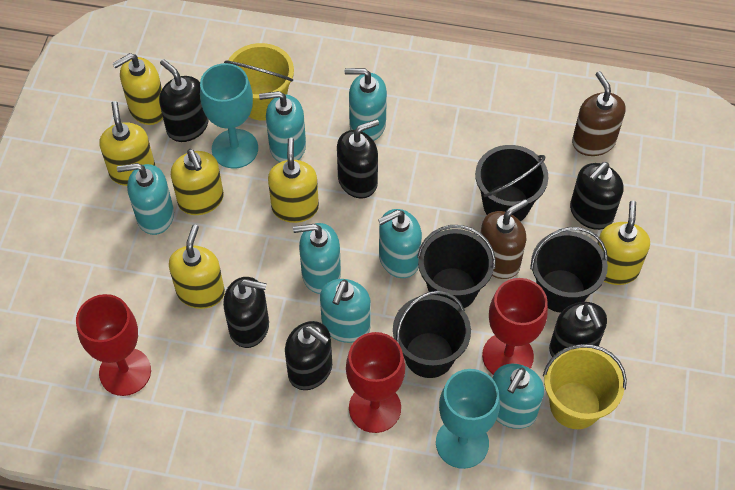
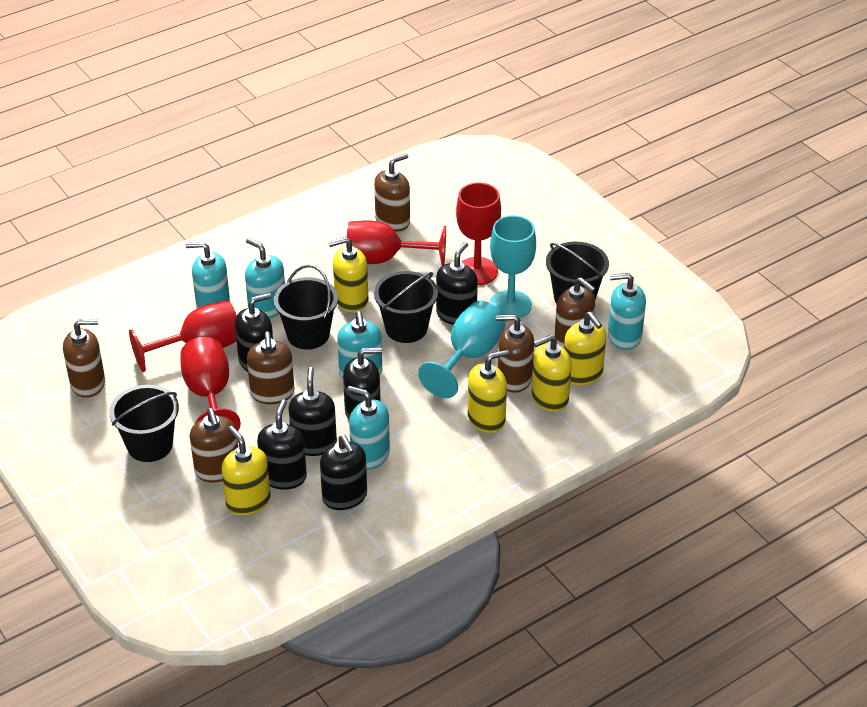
brown soap dispenser: [481,199,528,279] [572,71,626,156] = 2 -> [63,319,105,398] [190,408,238,483] [247,332,294,404] [374,153,410,232] [496,314,534,393] [554,278,596,348] = 6
red goblet: [76,294,151,396] [346,332,405,433] [482,278,548,375] = 3 -> [129,301,237,372] [181,337,241,431] [346,220,446,266] [456,183,501,285] = 4
turquoise soap dispenser: [117,163,174,235] [259,91,306,162] [293,223,341,294] [320,279,371,343] [345,68,387,141] [378,209,422,278] [492,363,544,429] = 7 -> [186,242,230,308] [245,238,285,319] [337,311,382,378] [347,386,390,470] [608,273,646,350] = 5
yellow bucket: [224,43,294,121] [543,344,627,429] = 2 -> none = 0
yellow soap dispenser: [100,101,155,186] [112,53,163,125] [169,225,225,309] [171,149,224,215] [268,138,319,223] [597,201,650,285] = 6 -> [221,426,271,515] [329,237,368,312] [468,350,509,433] [532,335,572,412] [564,312,606,385] = 5

